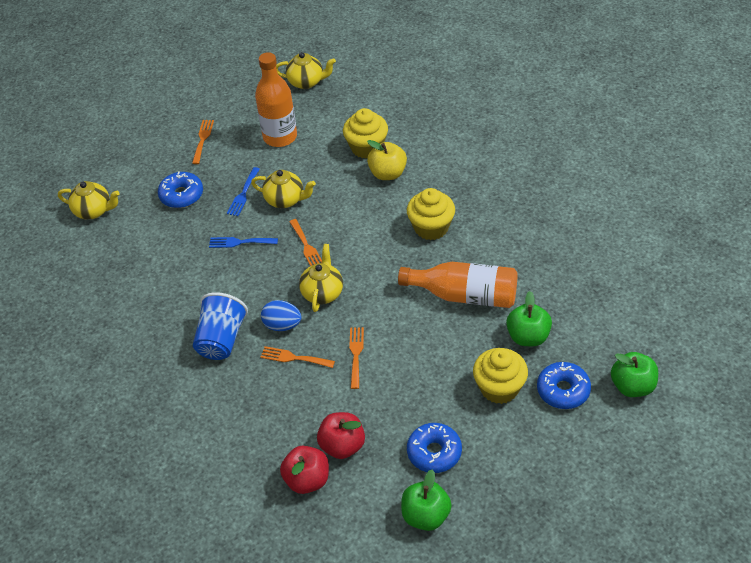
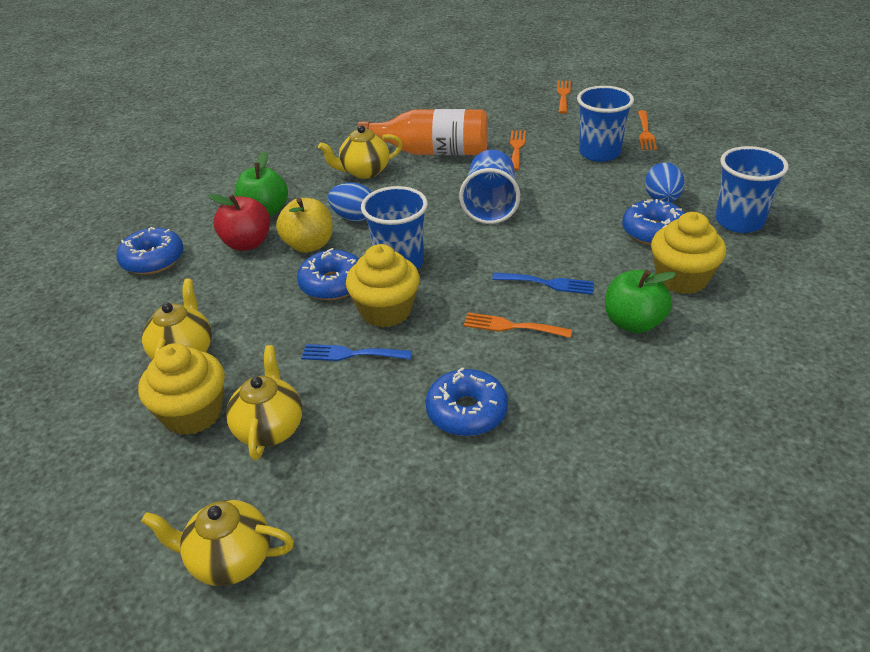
blue cup: [193,292,248,360] = 1 -> [361,186,428,269] [459,150,520,224] [577,86,634,162] [715,146,789,233] = 4
blue donut: [158,171,203,208] [407,423,462,473] [537,362,591,409] = 3 -> [117,227,184,275] [297,248,359,300] [425,367,508,436] [622,199,685,245] = 4
blue egg: [261,300,302,331] = 1 -> [328,183,372,222] [645,162,685,203] = 2
green apple: [401,470,452,531] [506,291,552,346] [611,352,658,397] = 3 -> [235,151,288,217] [605,270,676,333] = 2
orange bottle: [255,52,297,147] [398,262,518,308] = 2 -> [357,109,488,155] = 1
red apple: [280,446,329,494] [317,412,365,459] = 2 -> [208,194,270,251] = 1

